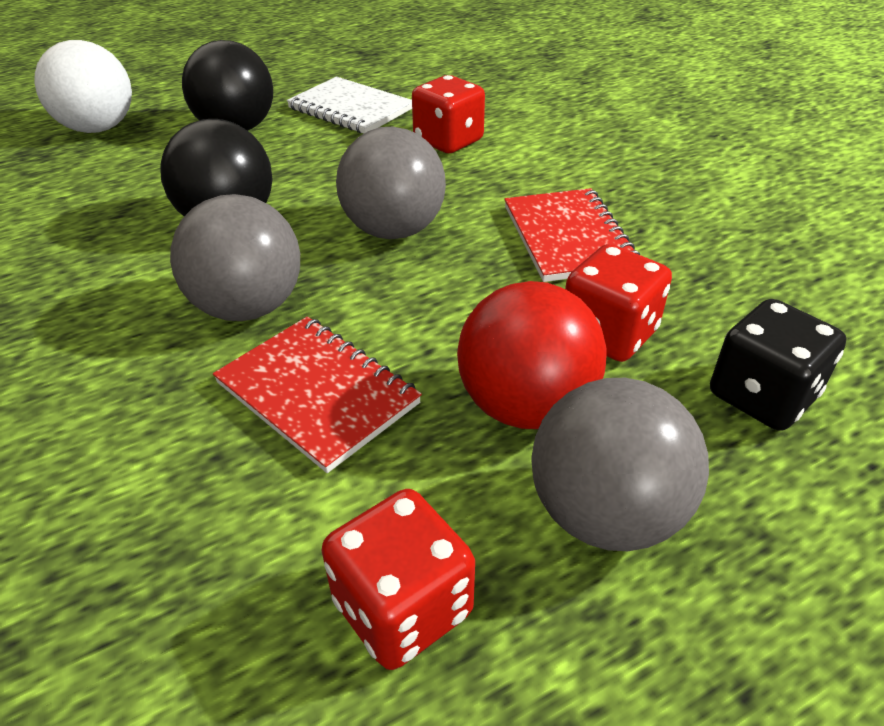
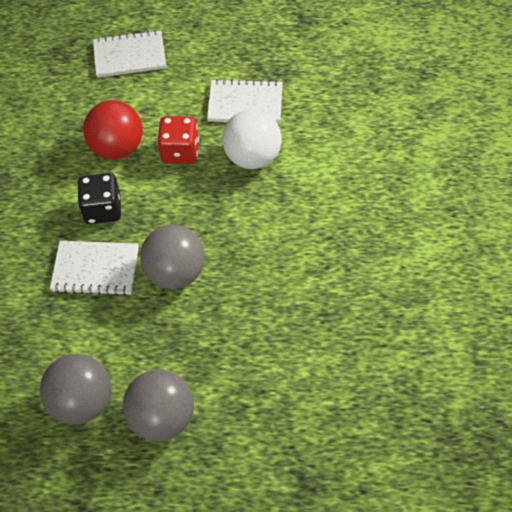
black ball: [160,119,273,216] [182,40,273,131] = 2 -> none = 0
red dice: [321,489,475,670] [412,75,485,153] [565,244,672,362] = 3 -> [157,116,199,164] = 1
red notebook: [213,316,422,473] [504,188,640,282] = 2 -> none = 0
white notebook: [287,77,412,134] = 1 -> [50,241,139,296] [93,30,166,78] [207,79,283,123] = 3

